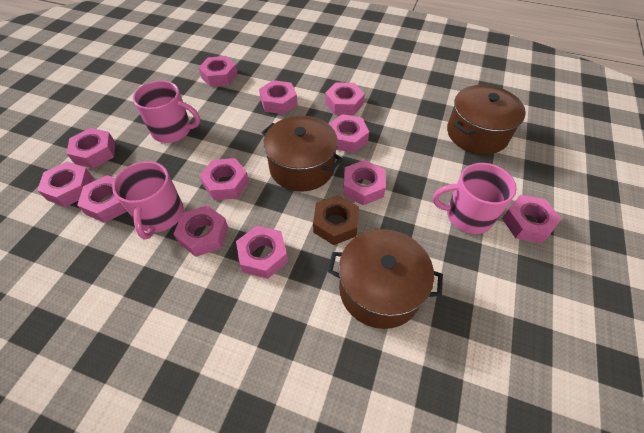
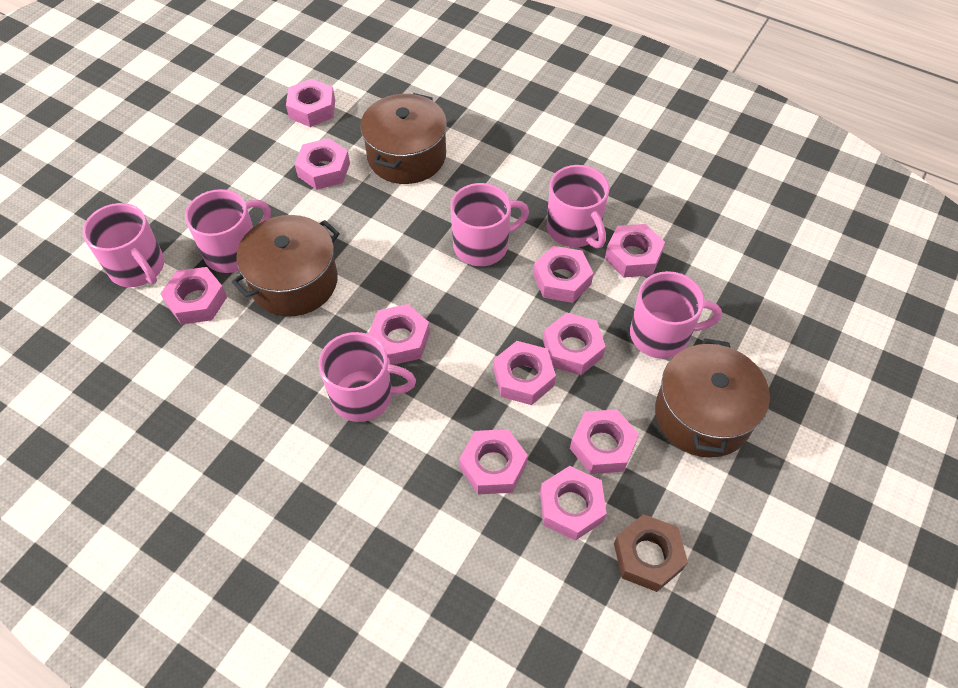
pink mug: [112,161,184,240] [133,81,200,143] [433,163,517,234] = 3 -> [82,203,164,287] [185,189,271,273] [319,332,416,422] [450,183,529,266] [547,165,609,248] [630,271,722,359] = 6
pink nut: [37,162,93,207] [66,128,115,168] [77,175,127,223] [173,205,228,257] [198,56,238,87] [200,158,249,200] [236,226,288,279] [259,80,297,114] [325,82,365,115] [329,114,369,153] [343,160,386,205] [502,195,561,243] = 12 -> [160,267,227,325] [286,79,335,127] [295,138,350,190] [368,304,430,365] [459,429,528,494] [493,341,556,405] [533,246,593,303] [540,466,607,541] [543,313,606,375] [570,409,639,474] [605,224,665,278] = 11

